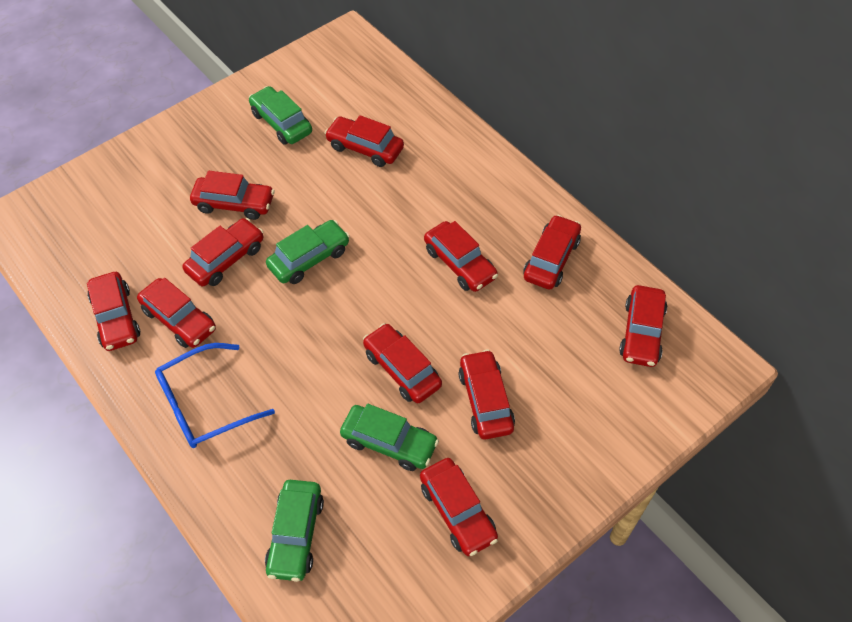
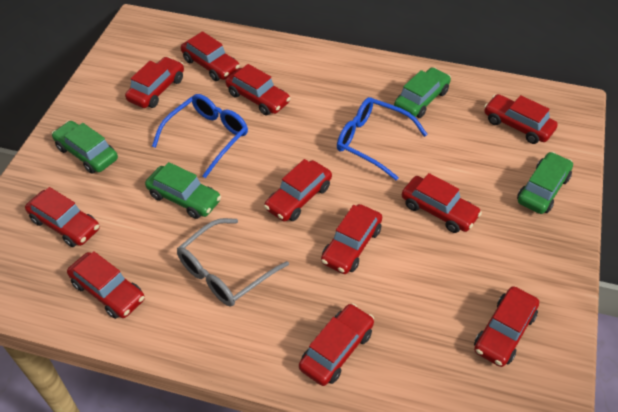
blue glasses: [155,343,275,448] = 1 -> [152,94,248,178] [337,97,428,181] = 2
grey glasses: none = 0 -> [177,218,289,307] = 1

